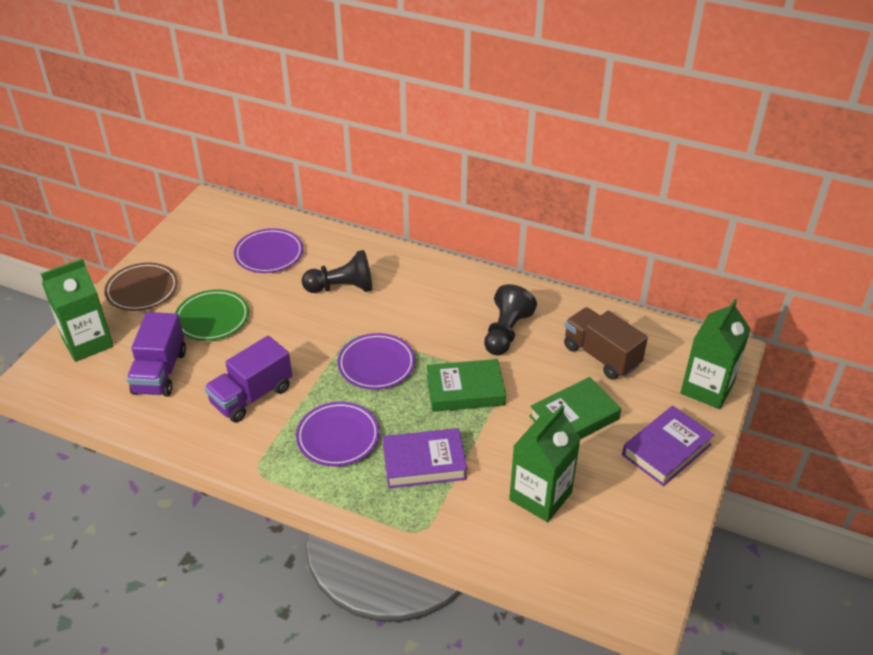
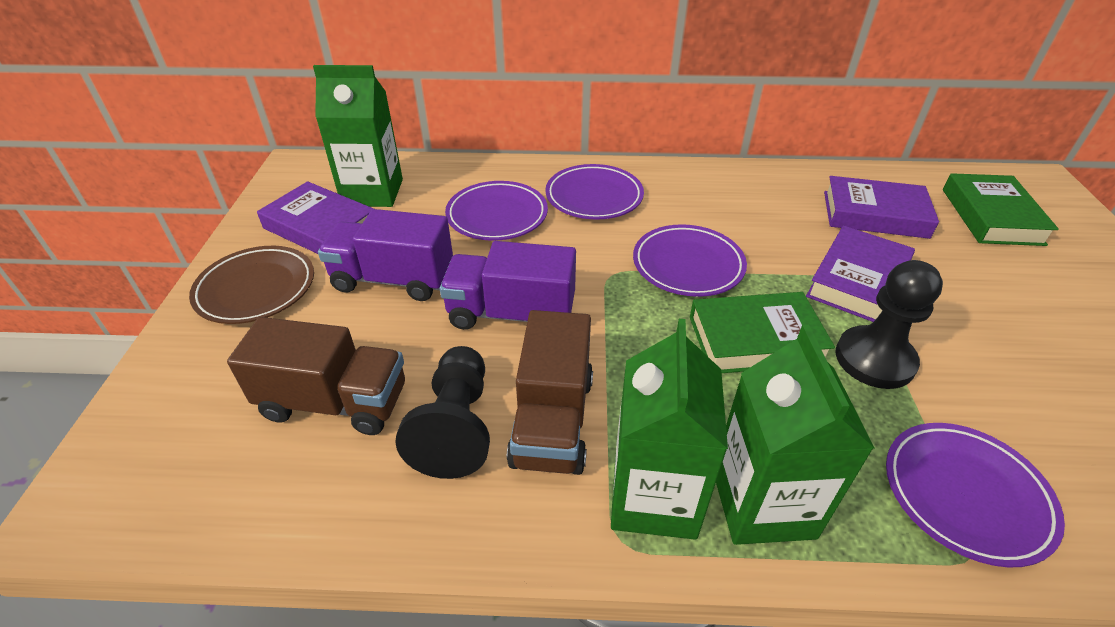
brown truck: [564,307,648,380] = 1 -> [227,317,405,435] [507,310,593,475] = 2
green plate: [175,289,249,341] = 1 -> none = 0
purple book: [383,428,467,488] [622,406,714,486] = 2 -> [257,181,374,254] [806,226,915,322] [824,176,939,239] = 3
purple plate: [234,228,303,273] [296,402,380,466] [337,333,415,390] = 3 -> [445,181,548,241] [545,164,644,220] [633,224,747,297] [886,423,1065,567] = 4

